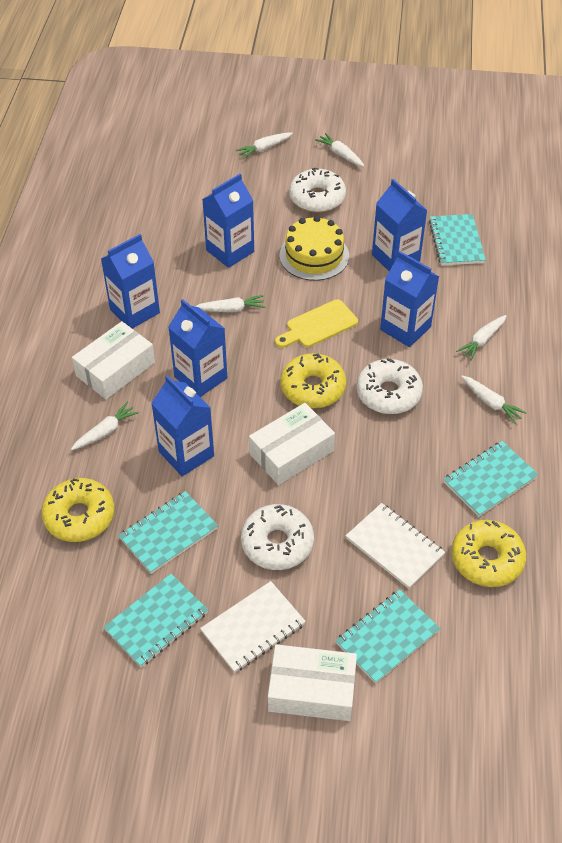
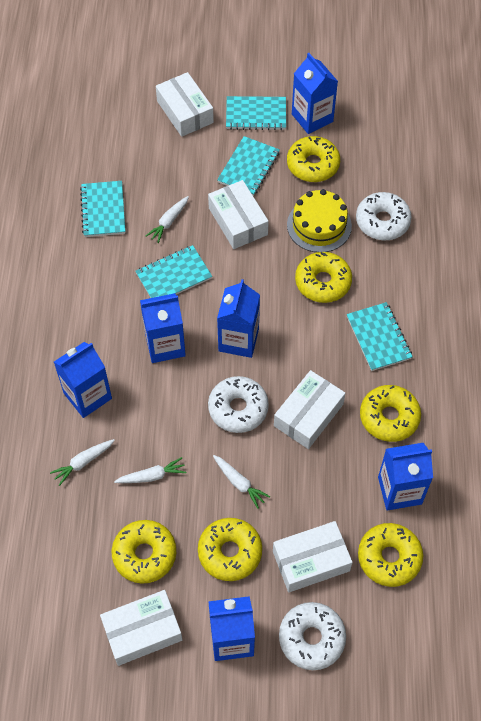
white box: [72,321,155,399] [249,403,335,485] [268,644,357,721] = 3 -> [100,590,183,666] [156,72,214,137] [208,180,269,249] [273,521,353,592] [274,370,345,449] = 5
white carrot: [71,402,139,450] [195,295,265,313] [236,132,293,159] [315,133,365,167] [456,315,506,360] [461,375,527,424] = 6 -> [50,439,115,486] [114,457,186,483] [146,196,189,243] [213,455,270,509] = 4
white notebook: [200,581,306,673] [346,503,445,589] = 2 -> none = 0
yellow cutting board: [275,299,358,348] = 1 -> none = 0
yellow donut: [41,478,115,542] [280,353,346,408] [451,520,526,587] = 3 -> [112,520,176,584] [198,518,262,581] [287,136,340,182] [295,252,352,303] [358,523,423,587] [360,385,421,442] = 6

